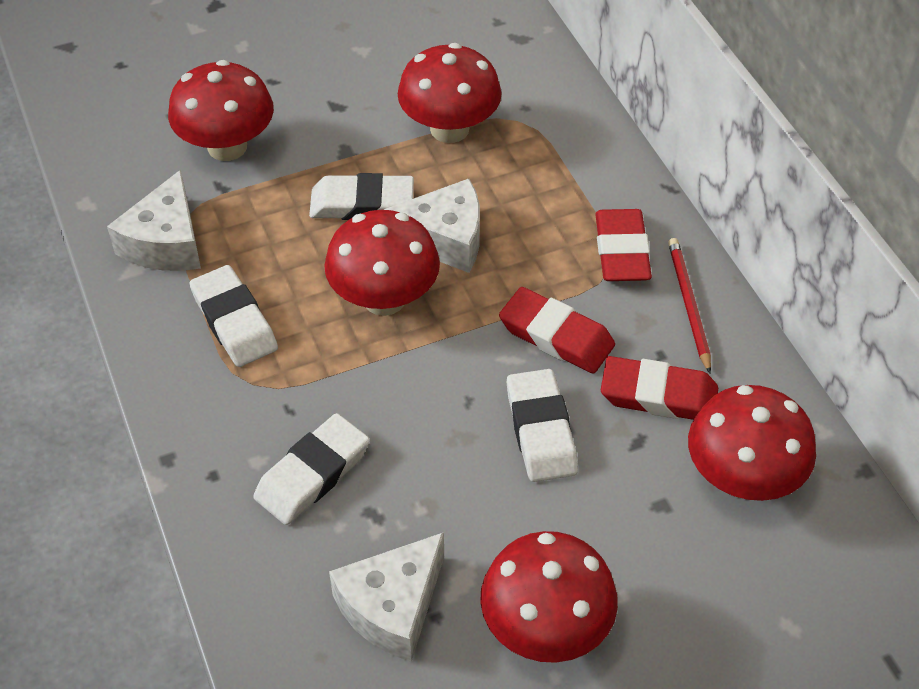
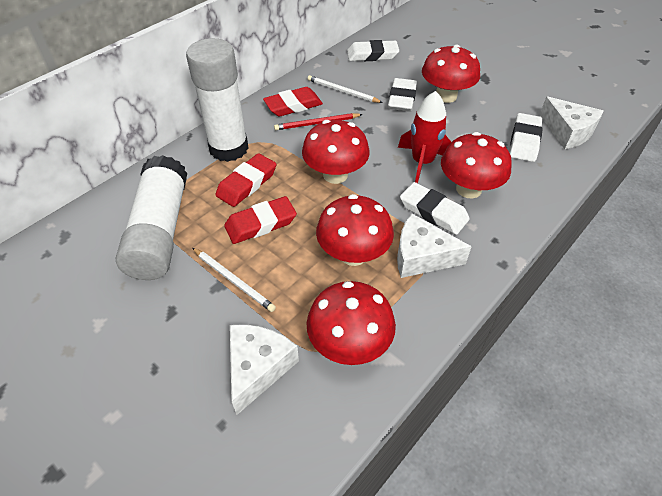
red rocket: none = 0 -> [398,91,451,183] = 1
white glue stick: none = 0 -> [116,155,187,280] [186,38,249,162] = 2
white pencil: none = 0 -> [192,248,276,312] [308,75,383,103] = 2

